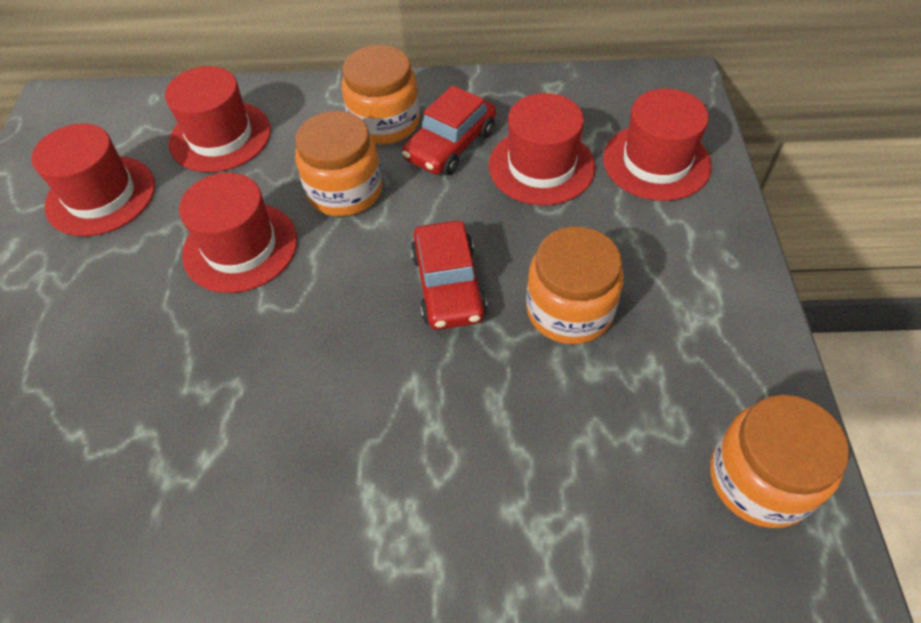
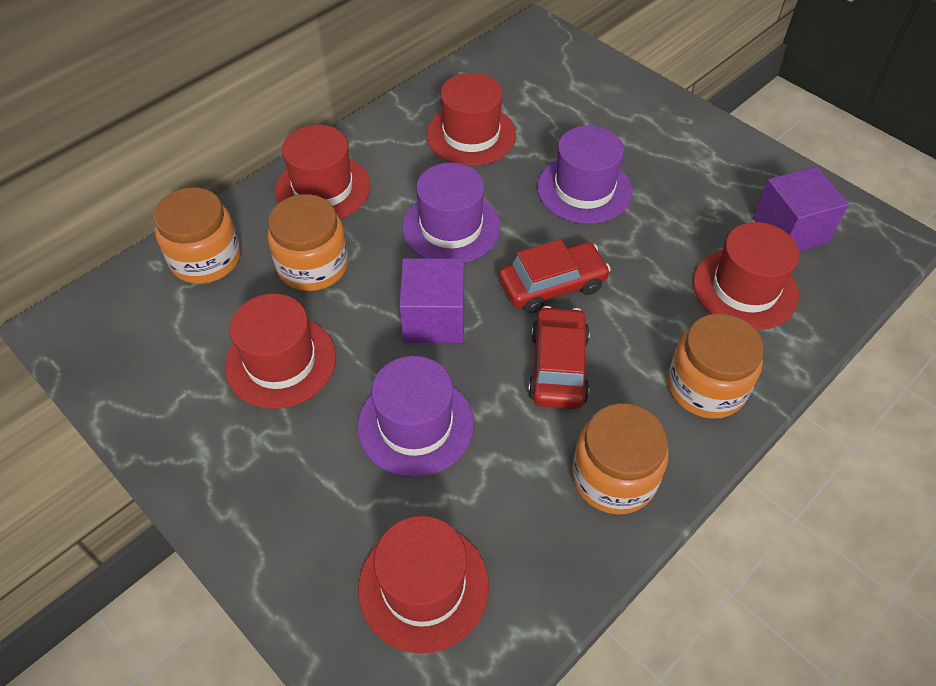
purple cube: none = 0 -> [399,258,464,343] [753,166,849,251] = 2
purple hat: none = 0 -> [358,356,474,477] [402,162,501,263] [537,125,632,224] = 3

